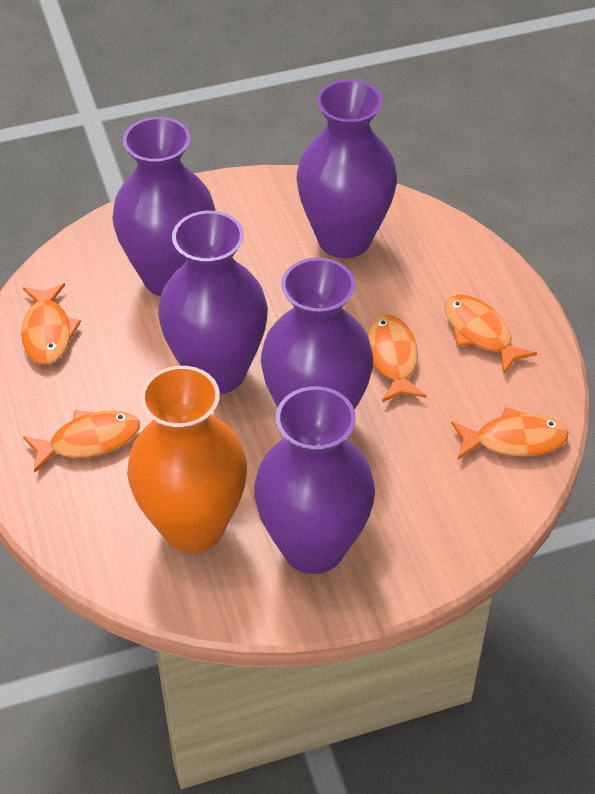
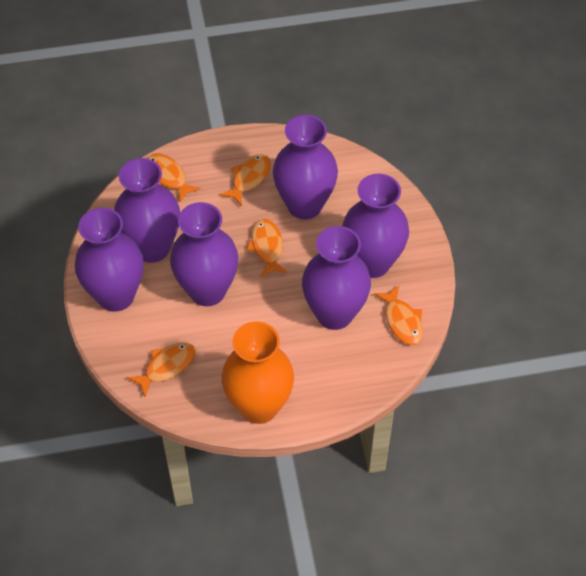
purple vase: [112,117,216,296] [158,211,268,394] [254,386,375,574] [261,257,373,410] [296,79,397,258] = 5 -> [75,208,144,312] [114,158,180,262] [170,202,238,306] [273,115,338,219] [302,226,371,330] [342,174,409,278] = 6

